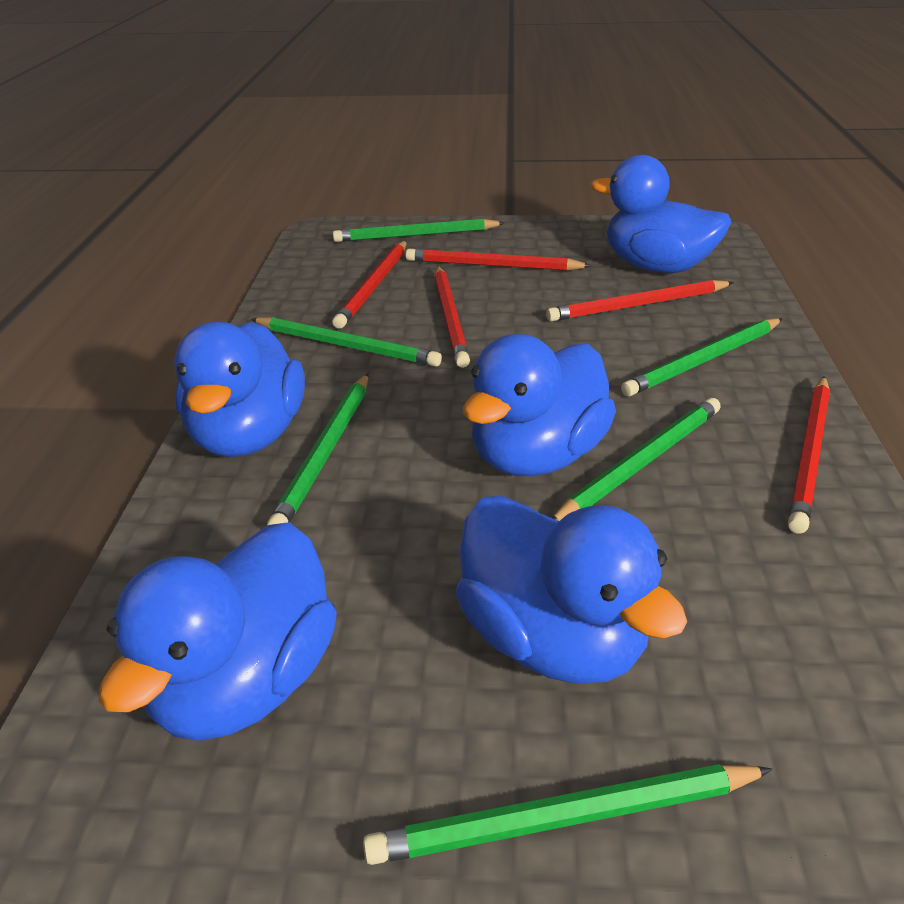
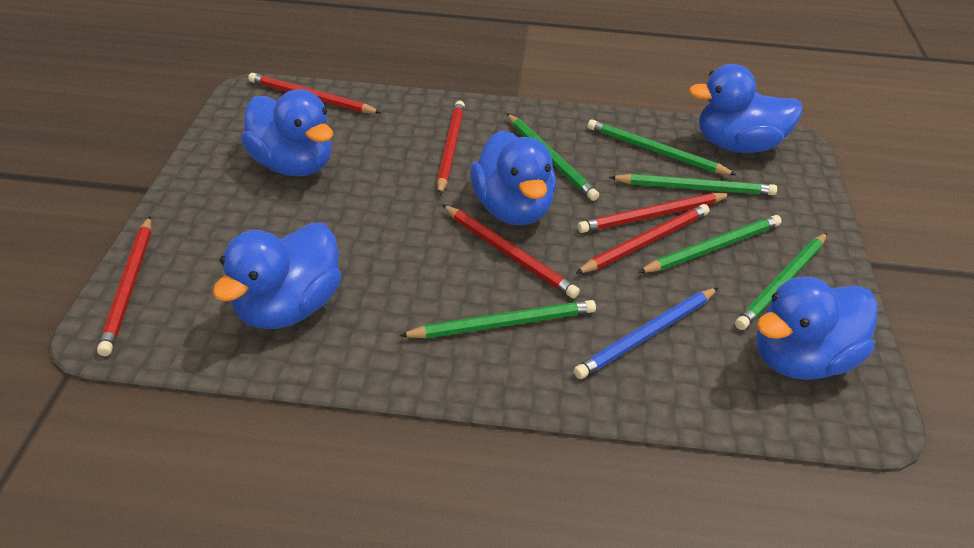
blue pencil: none = 0 -> [573,288,718,379] = 1
red pencil: [332,241,407,329] [406,249,591,271] [434,266,470,368] [546,280,734,322] [788,376,830,534] = 5 -> [97,217,151,356] [248,73,381,114] [437,101,465,195] [442,205,580,298] [575,204,709,274] [577,193,731,233] = 6

